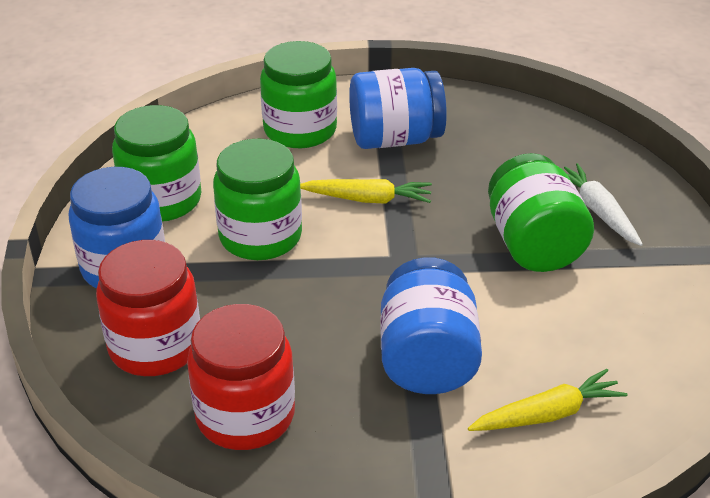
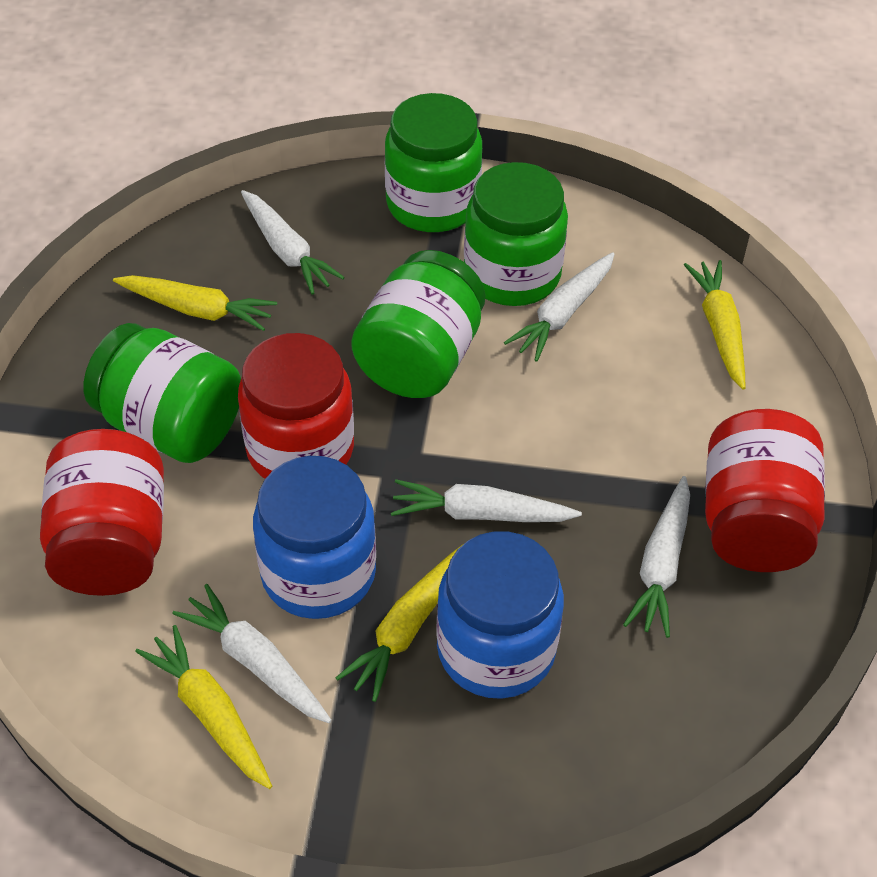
blue jar: [69,167,165,288] [349,68,447,149] [380,257,482,394] = 3 -> [253,456,376,619] [436,531,564,699] = 2
red jar: [96,240,200,376] [187,304,295,450] = 2 -> [40,429,164,596] [238,333,354,479] [705,409,825,572] = 3
white carrot: [564,163,643,246] = 1 -> [173,584,332,723] [241,190,345,295] [391,479,582,522] [504,252,614,362] [623,476,690,638] = 5
yellow carrot: [300,179,432,204] [468,369,628,431] = 2 -> [113,275,277,331] [135,625,272,789] [336,545,462,702] [684,260,745,389] = 4

